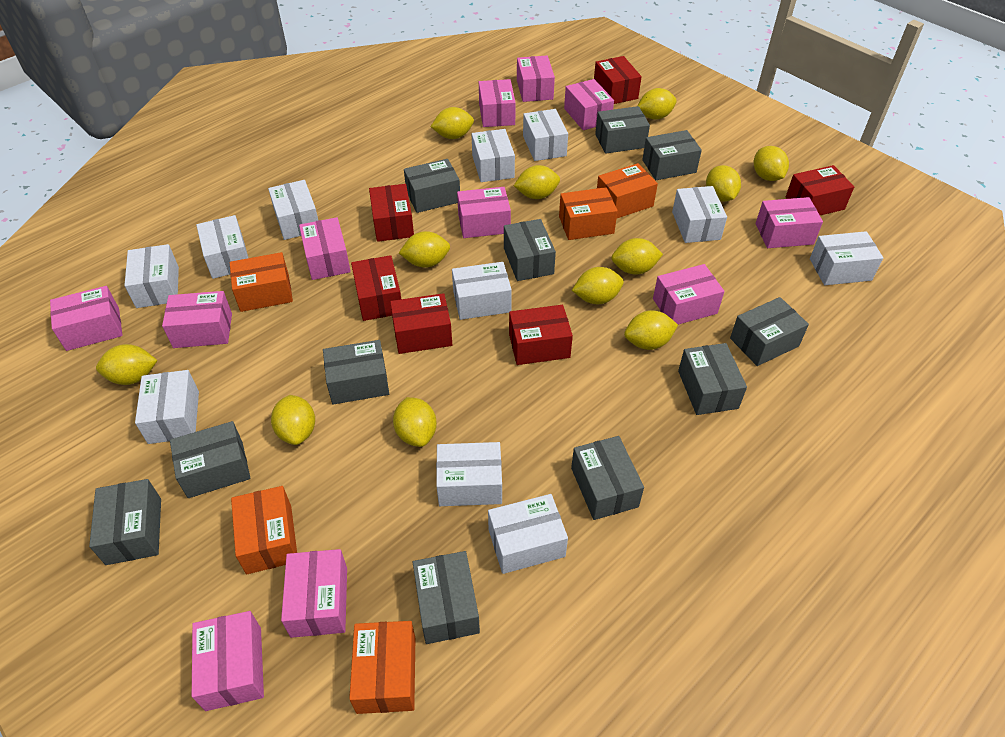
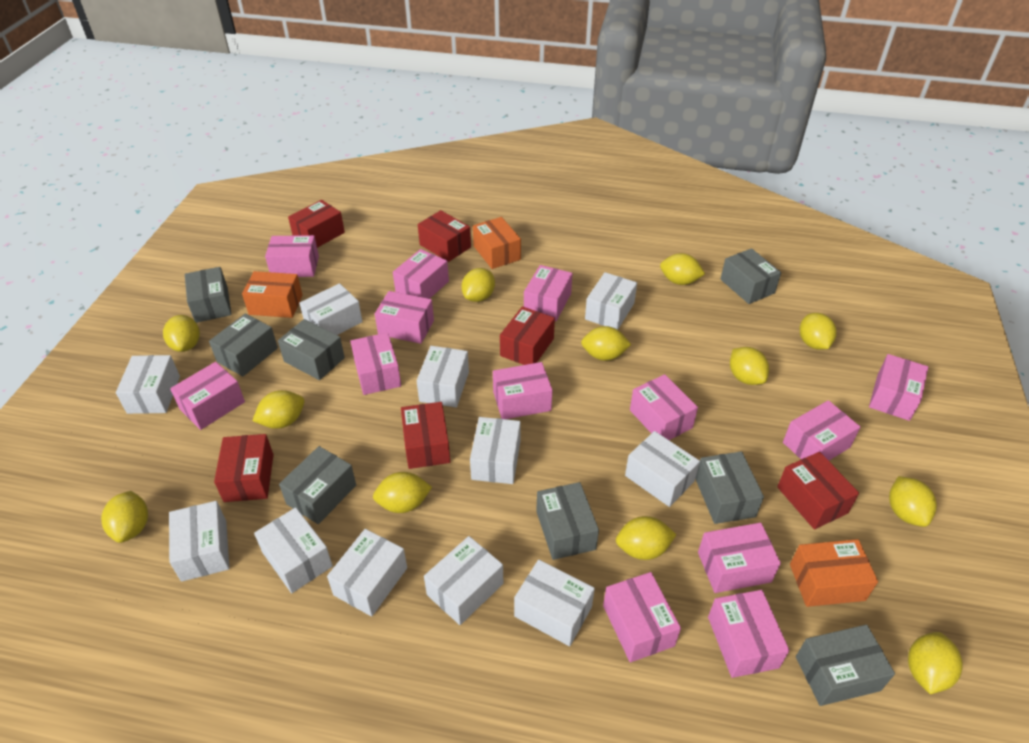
grey box: [89,479,161,565] [170,421,250,498] [323,340,389,404] [404,159,460,213] [413,551,480,644] [504,219,556,281] [571,436,644,520] [595,106,650,154] [642,130,702,180] [678,343,747,415] [730,297,809,366] = 11 -> [185,267,232,323] [209,314,278,376] [278,319,345,380] [279,446,356,524] [536,482,599,560] [695,451,764,524] [720,248,781,304] [796,624,895,706] = 8
orange box: [230,252,293,312] [231,486,297,574] [349,621,415,714] [559,187,618,240] [597,163,658,218] = 5 -> [242,271,303,318] [473,217,521,269] [790,539,878,607] = 3
pink box: [50,286,123,351] [162,291,232,348] [192,611,264,711] [281,549,347,638] [299,217,351,280] [457,187,511,238] [479,79,516,127] [517,56,555,102] [564,79,614,130] [653,264,725,324] [756,197,823,248] = 11 -> [170,362,245,430] [265,235,319,277] [350,332,401,395] [375,291,434,344] [393,249,449,299] [493,362,552,419] [524,265,573,321] [603,572,681,662] [630,374,698,440] [698,523,781,593] [708,590,790,678] [783,400,860,460] [869,354,928,421] = 13

